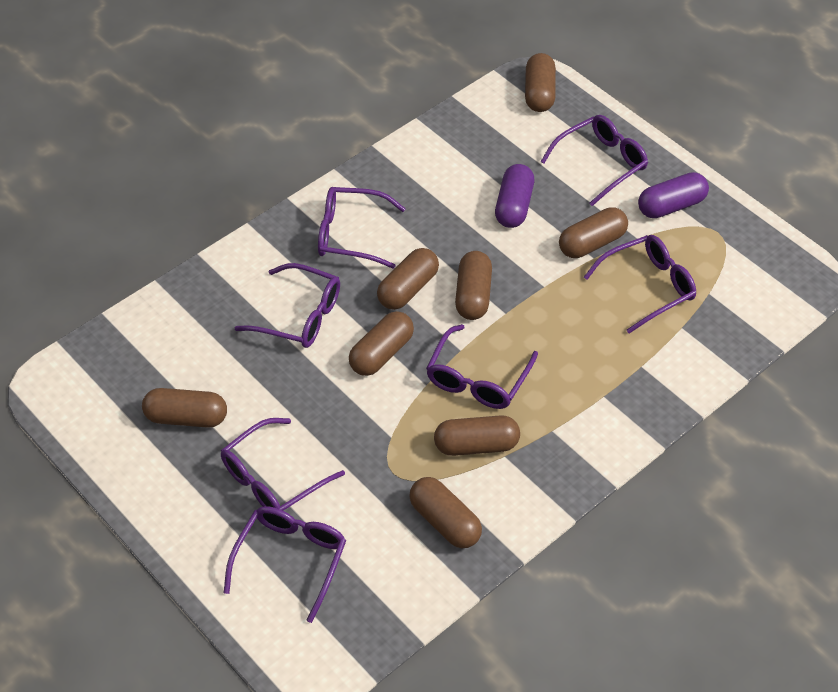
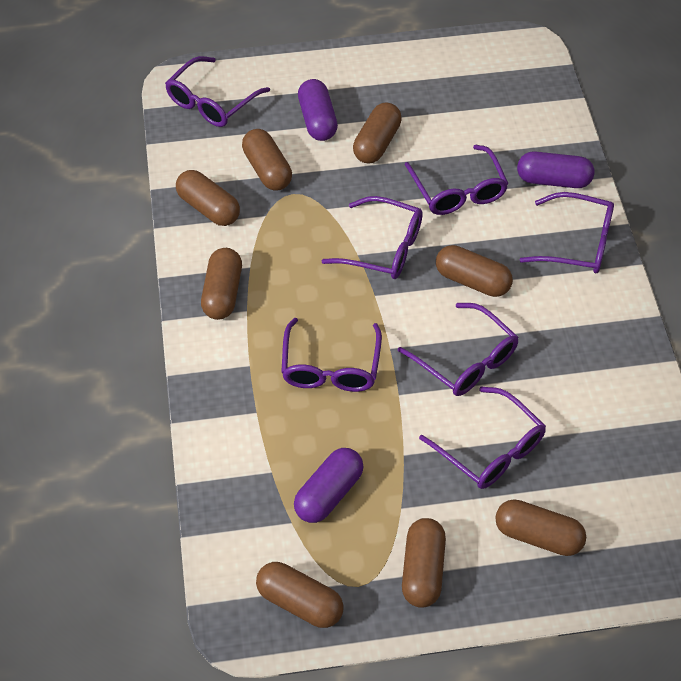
purple capsule: [495,164,534,228] [638,172,709,218] = 2 -> [294,448,364,523] [298,79,338,141] [517,151,594,188] = 3

